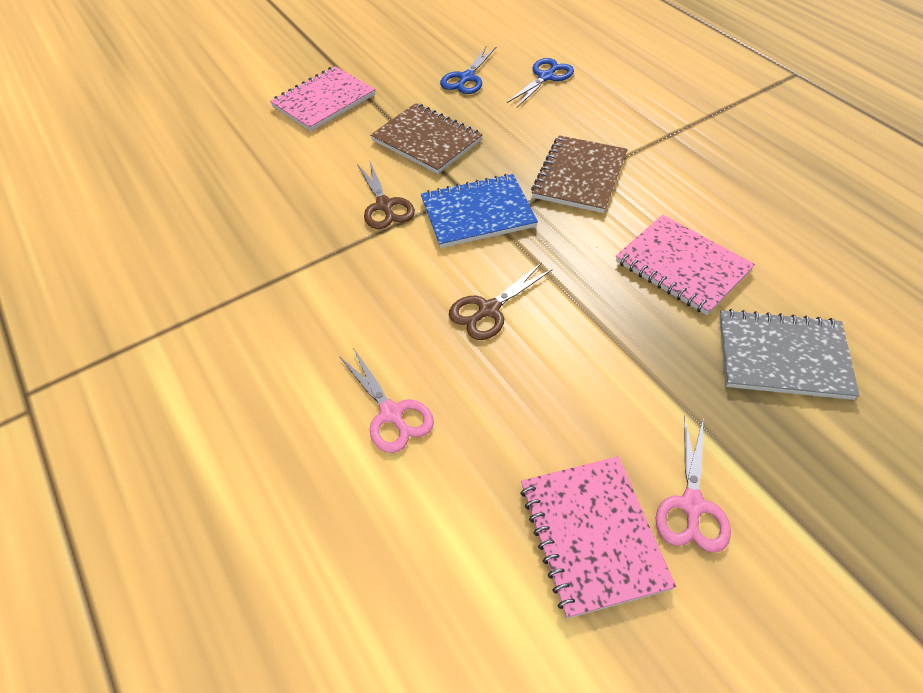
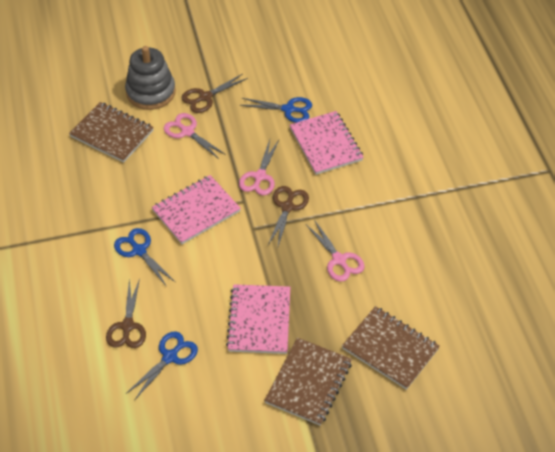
blue notebook: [421,174,538,248] = 1 -> none = 0
blue scissors: [440,45,496,94] [507,58,574,107] = 2 -> [114,228,175,287] [126,331,198,399] [240,97,312,123] = 3
brown notebook: [370,103,483,174] [531,135,628,213] = 2 -> [69,102,154,163] [264,338,352,426] [342,306,440,390] = 3
brown scissors: [357,160,415,229] [449,263,553,340] = 2 -> [106,278,146,348] [181,74,248,113] [268,186,309,246] = 3
grey notebook: [719,309,860,400] = 1 -> none = 0
grey stacking toy: none = 0 -> [125,46,176,110] = 1
pink scissors: [339,348,434,453] [656,416,731,553] = 2 -> [164,113,226,159] [239,140,279,195] [306,220,365,282] = 3

